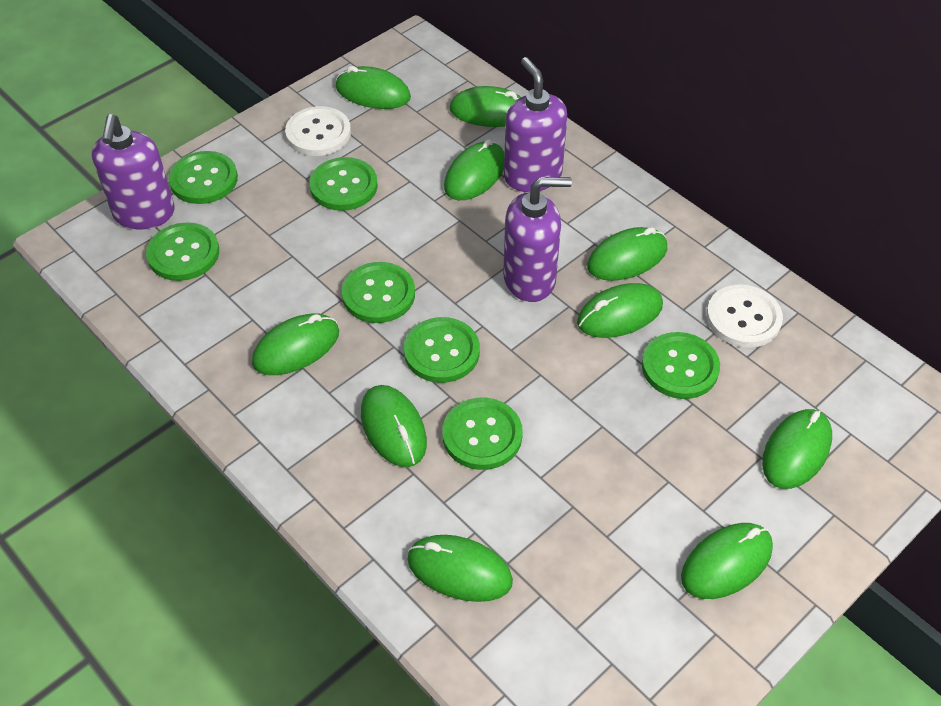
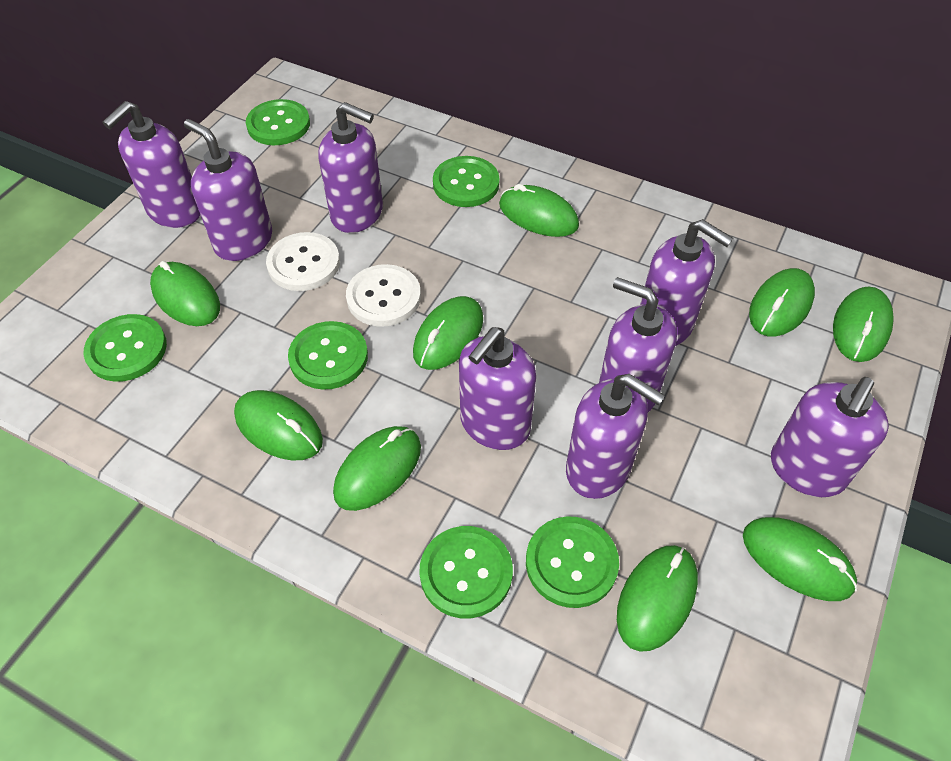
green button: [146,222,219,281] [169,151,238,204] [309,157,378,211] [342,262,415,323] [404,317,480,383] [442,397,523,470] [642,332,720,399] = 7 -> [84,314,167,382] [246,99,310,145] [288,321,368,390] [419,526,513,618] [433,156,500,207] [526,516,619,608] = 6
green mouse: [252,313,339,375] [336,66,411,109] [361,385,427,467] [407,535,513,602] [444,139,505,200] [450,86,521,127] [577,283,663,338] [587,227,667,281] [681,523,773,599] [762,409,832,489] = 10 -> [150,261,220,326] [234,390,323,460] [333,426,421,511] [413,296,483,370] [499,184,579,237] [617,545,698,652] [743,517,857,601] [749,268,815,337] [833,286,893,362] = 9
purple soap dispenser: [92,114,175,230] [503,177,572,302] [504,57,567,192] = 3 -> [103,101,200,228] [184,119,272,261] [318,102,383,233] [459,327,536,450] [566,374,665,499] [599,277,677,412] [640,219,733,346] [771,377,889,497] = 8

